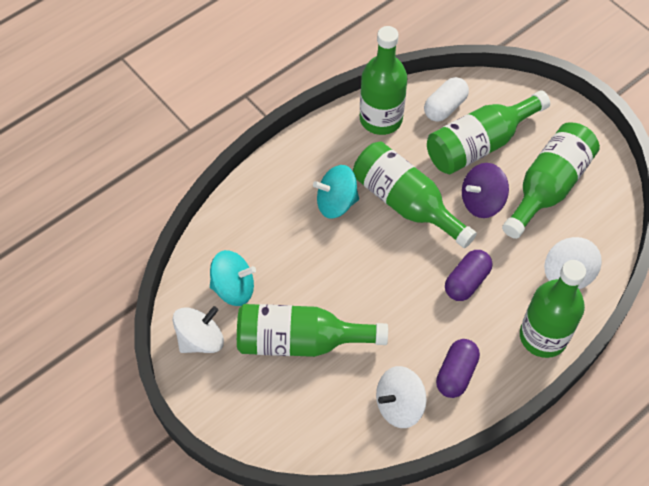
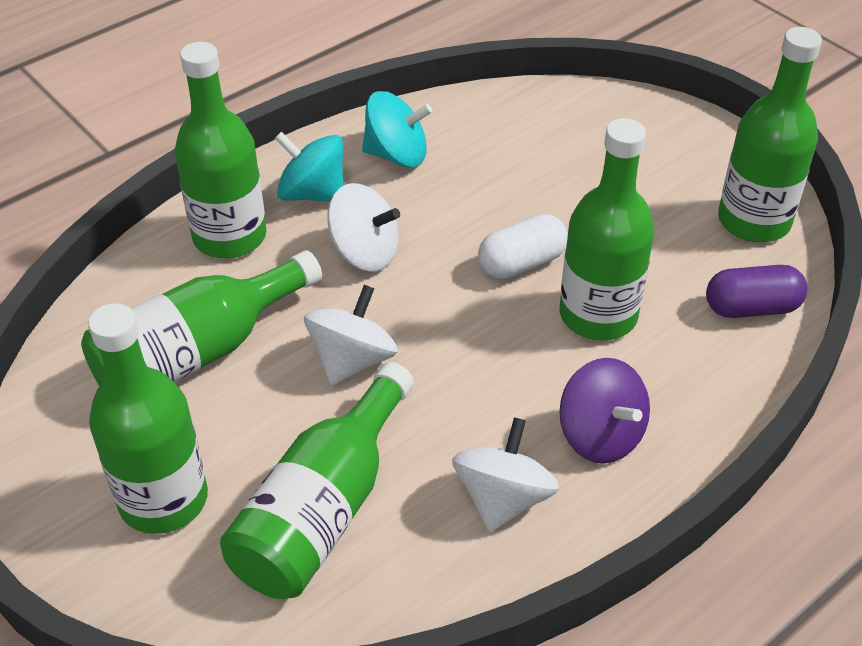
purple capsule: [436,339,480,398] [445,250,492,301] = 2 -> [706,265,808,318] = 1

